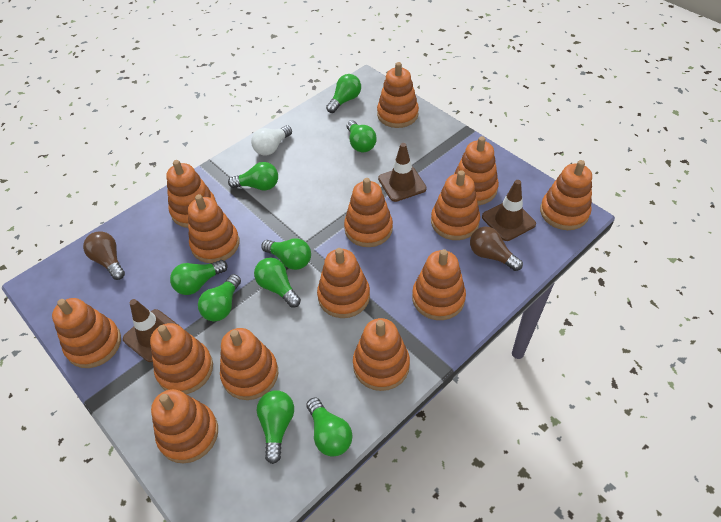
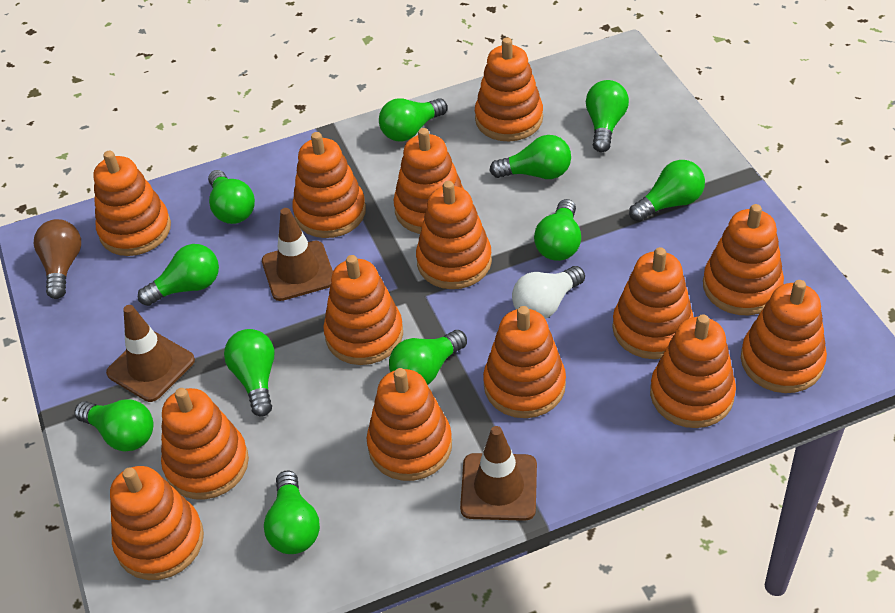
brown light bulb: [83,231,125,280] [470,227,523,271] = 2 -> [34,219,81,299] = 1
green light bulb: [170,260,228,295] [198,274,241,321] [228,162,278,190] [254,258,301,308] [257,390,294,464] [261,238,311,270] [306,397,353,457] [326,74,361,113] [346,120,377,152] = 9 -> [74,399,153,452] [138,244,219,306] [208,170,255,224] [224,329,274,417] [264,471,320,554] [379,98,447,141] [389,330,467,385] [490,135,571,179] [534,199,581,261] [586,80,629,152] [629,160,705,222] = 11

